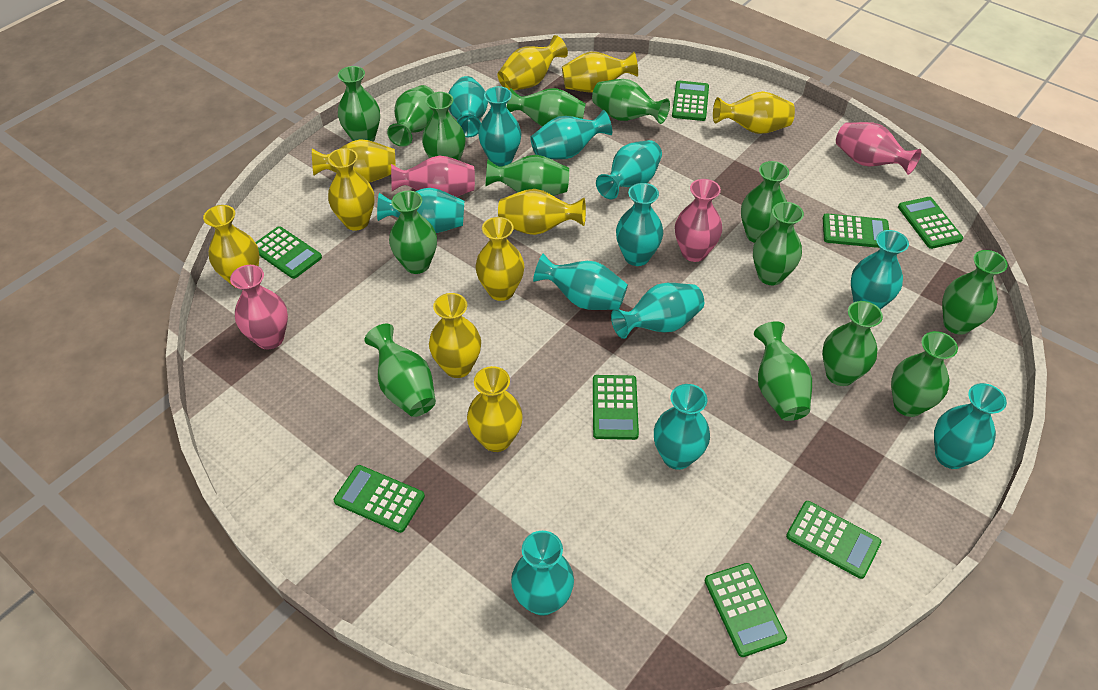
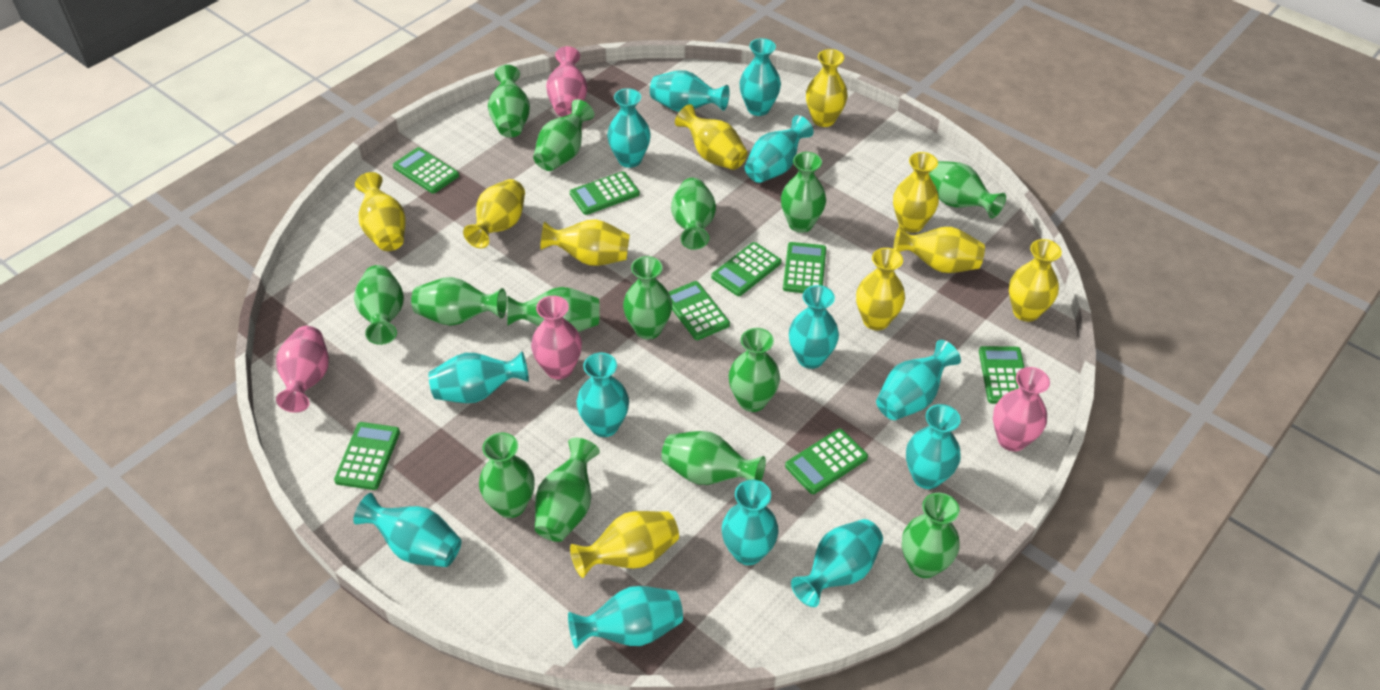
turquoise vase: [377,188,464,233] [449,76,488,137] [478,86,521,167] [511,531,574,616] [530,110,612,159] [533,253,628,310] [596,140,662,199] [611,283,704,339] [616,183,663,266] [654,384,710,470] [851,230,909,310] [934,383,1007,469] = 12 -> [353,493,462,567] [429,351,529,403] [568,586,683,649] [577,352,629,437] [607,88,651,168] [650,70,730,112] [722,480,779,565] [739,38,781,116] [745,115,813,183] [789,285,839,369] [791,519,883,607] [876,340,961,420] [906,404,961,489] = 13

